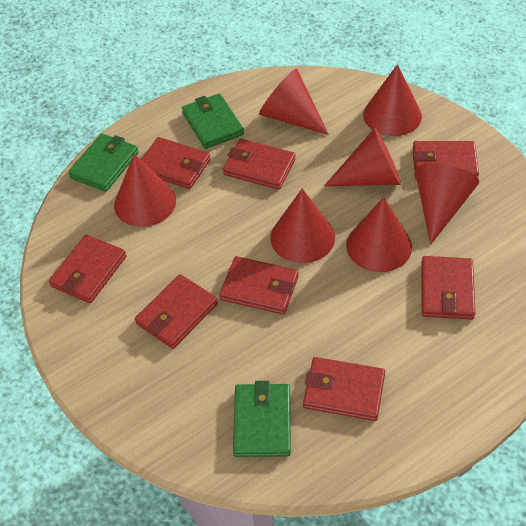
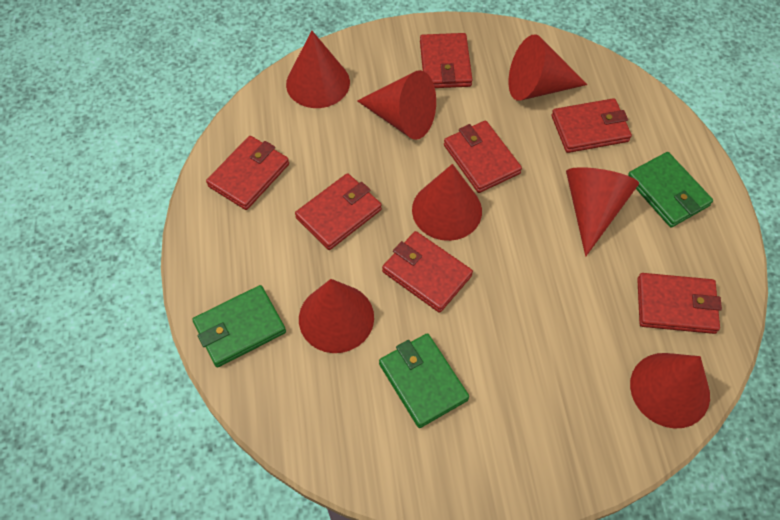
red wallet: [49,235,126,303] [135,274,218,349] [141,137,211,189] [219,256,299,315] [223,139,296,190] [303,357,385,421] [413,141,479,180] [422,256,476,320] = 8 -> [206,136,289,210] [295,173,382,250] [382,231,473,313] [420,33,472,88] [444,120,522,193] [552,98,632,153] [637,273,722,334] = 7

